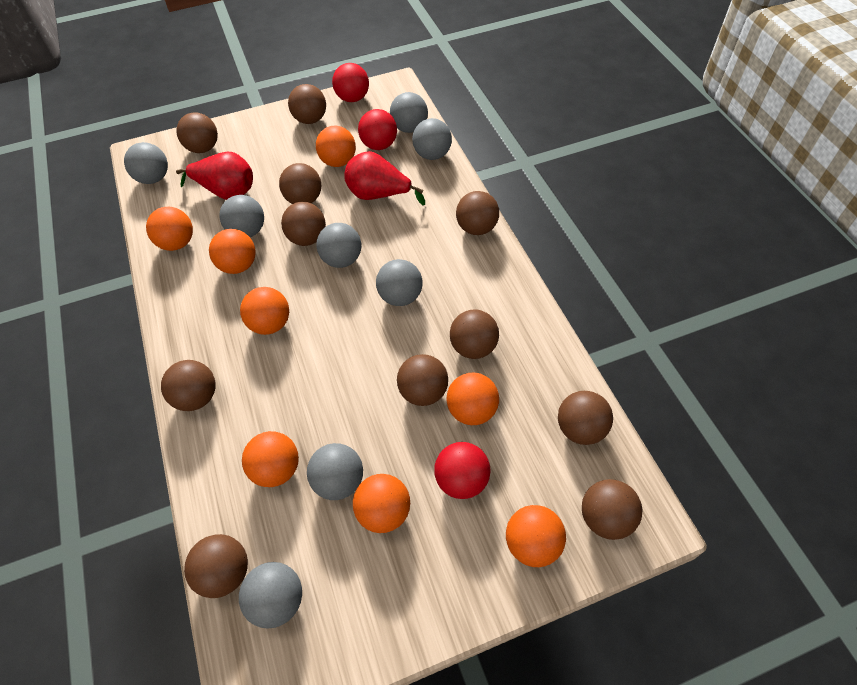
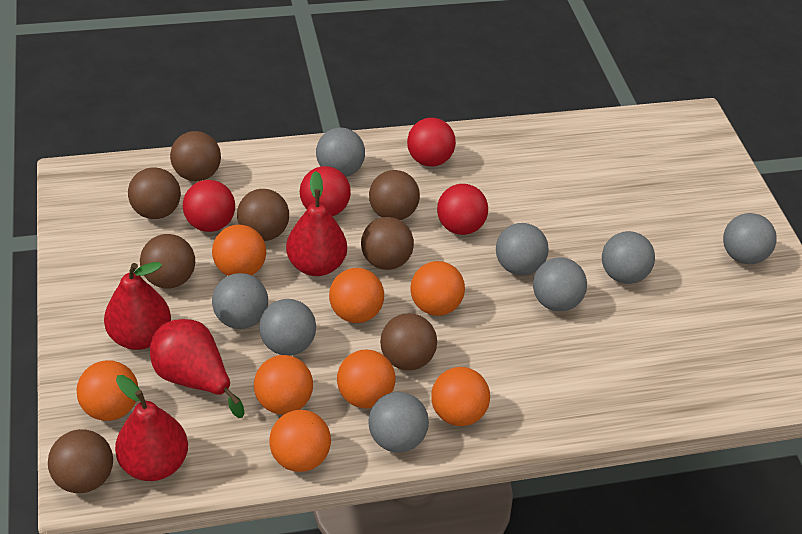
brown ball: [161,360,216,411] [176,113,218,153] [184,534,248,598] [279,163,321,204] [281,202,326,246] [288,84,326,124] [397,354,448,406] [450,310,499,359] [456,191,499,235] [558,391,613,445] [582,479,642,540] = 11 -> [48,429,113,493] [128,167,181,219] [140,234,195,289] [170,131,221,181] [237,189,289,241] [361,217,414,270] [369,170,420,220] [380,313,437,370] = 8
red ball: [332,63,369,102] [358,109,397,150] [434,442,491,499] = 3 -> [183,180,235,232] [300,166,351,216] [407,118,456,166] [437,184,488,235] = 4
red pear: [176,152,253,200] [344,151,425,205] = 2 -> [104,262,171,350] [115,375,188,481] [150,319,244,418] [286,171,347,276] = 4

